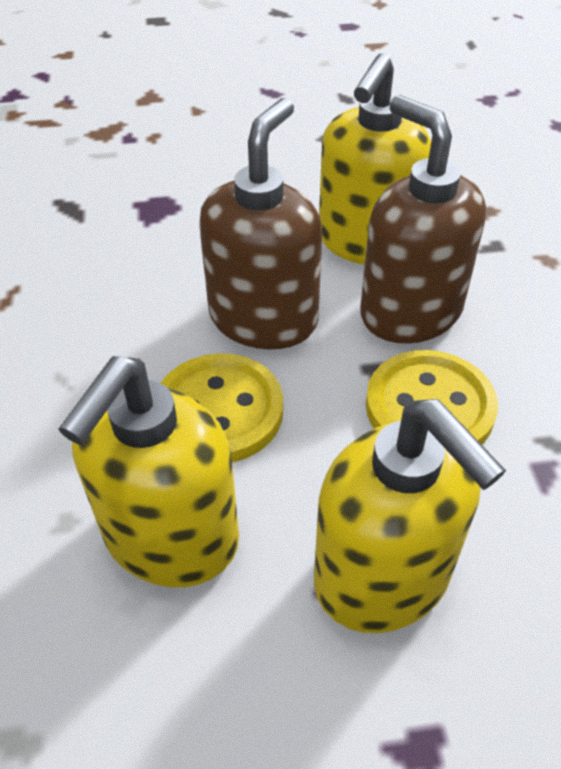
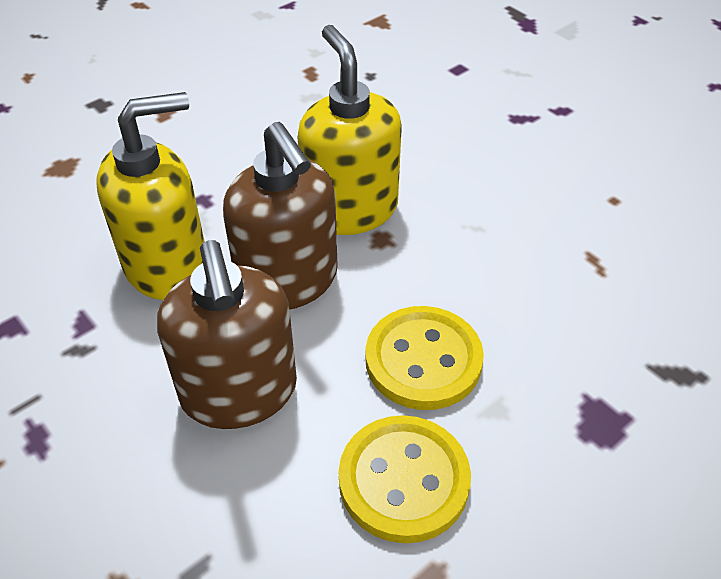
yellow soap dispenser: [58,356,239,587] [314,399,506,633] [319,53,431,265] = 3 -> [96,92,205,300] [297,25,401,235] = 2

